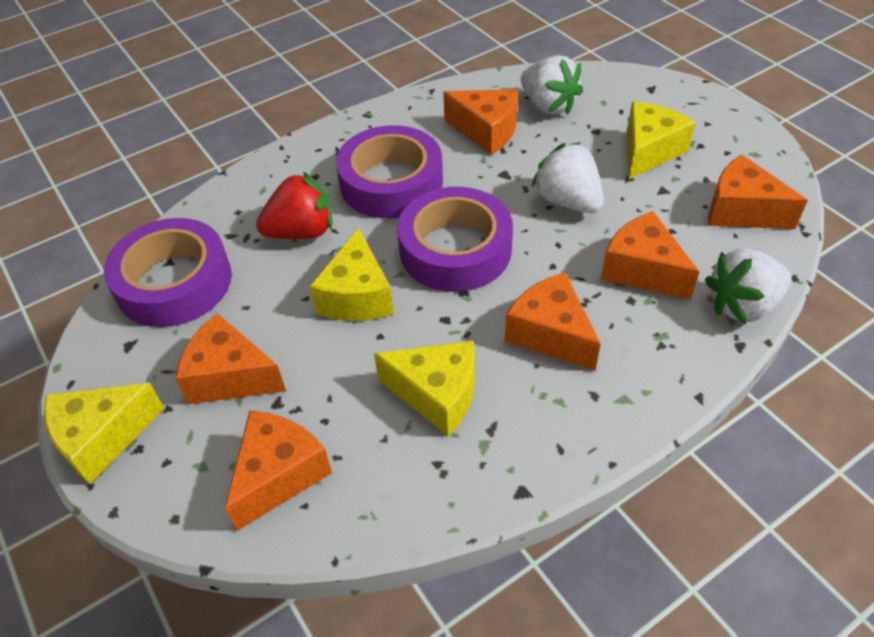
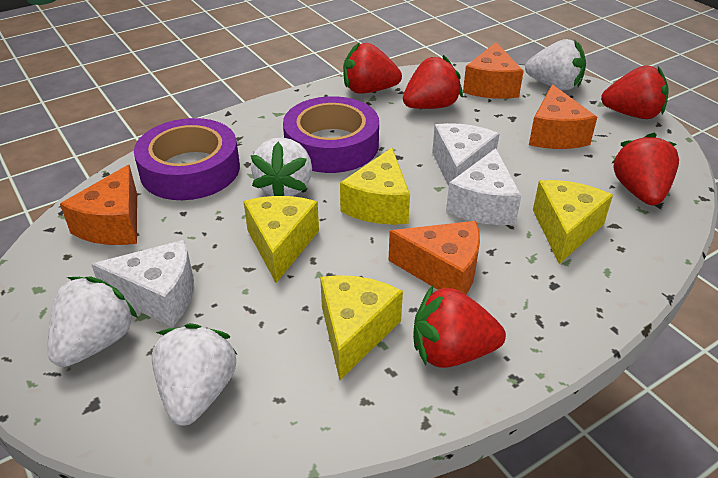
orange cheese: [175,313,286,404] [224,410,332,531] [443,89,518,155] [505,272,601,371] [601,211,700,300] [708,155,808,229] = 6 -> [60,165,137,245] [388,221,480,294] [463,42,524,99] [529,84,597,149] = 4
purple tape: [104,218,232,327] [336,125,443,218] [397,187,513,292] = 3 -> [134,118,240,200] [283,96,379,173] = 2
red strawberry: [256,172,333,239] = 1 -> [343,42,402,94] [403,55,463,109] [413,286,506,368] [601,65,669,119] [612,133,679,205] = 5
white cheese: none = 0 -> [91,240,194,327] [432,123,499,186] [446,148,521,225] = 3
white strawberry: [521,55,584,115] [532,142,604,213] [705,249,792,324] = 3 -> [48,276,138,367] [152,323,238,426] [251,137,312,196] [525,39,586,90] = 4

